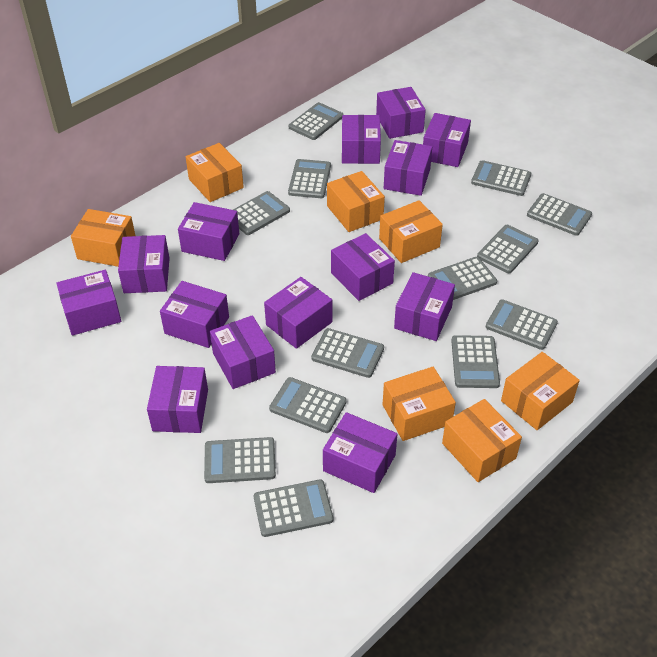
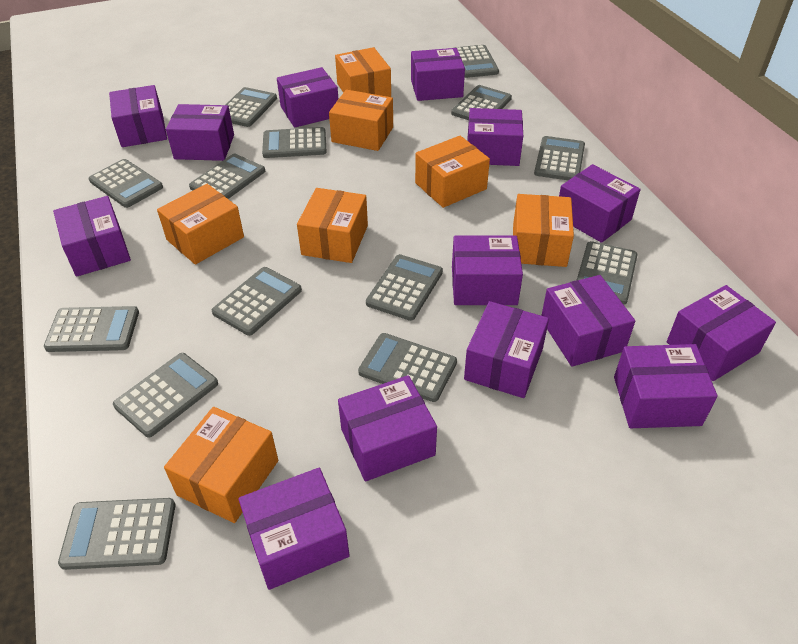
grey calculator: [204,437,276,483] [233,191,290,235] [254,480,333,537] [269,377,347,433] [288,159,331,198] [289,102,344,140] [311,328,384,378] [428,257,497,300] [451,335,500,388] [471,160,531,196] [477,225,538,273] [486,299,558,350] [527,193,592,236] = 13 -> [44,306,139,352] [58,498,175,570] [89,159,163,208] [113,353,218,437] [189,154,265,199] [212,267,302,336] [226,87,277,127] [262,127,327,158] [358,333,457,402] [366,254,443,321] [451,85,512,120] [454,45,499,78] [534,136,585,180] [577,241,638,305] = 14

